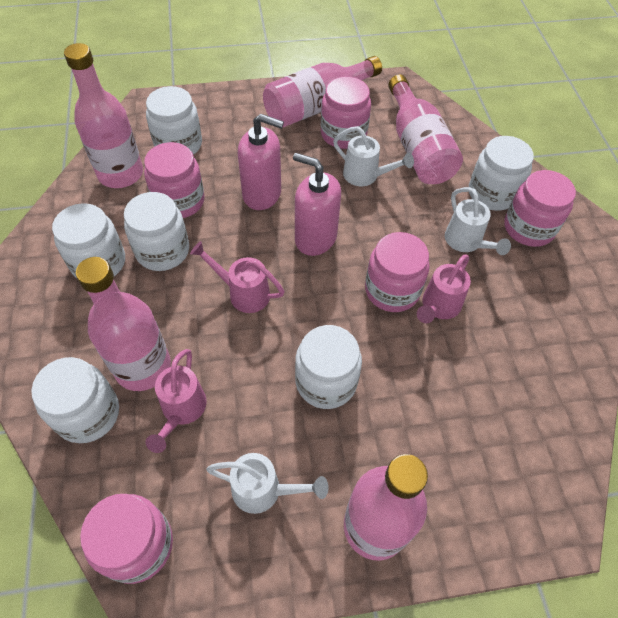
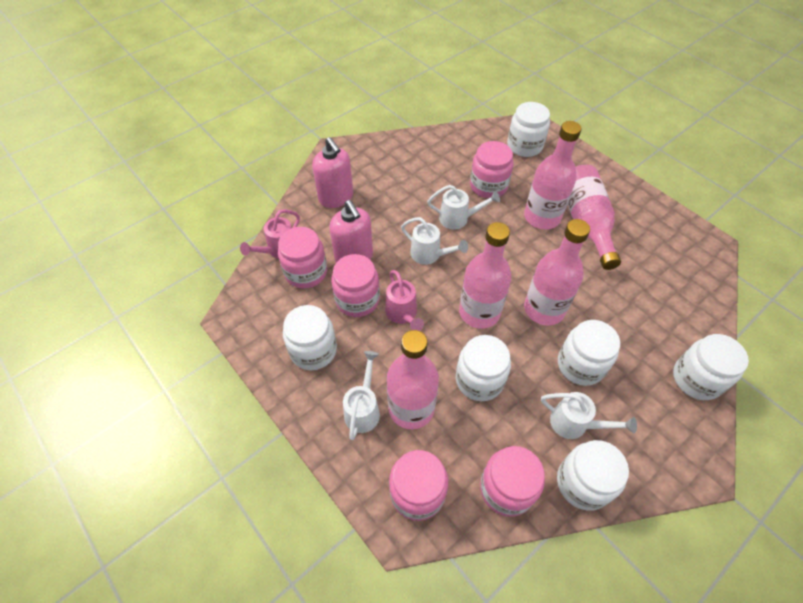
pink watering can: [146,349,207,453] [190,241,284,313] [417,254,471,323] = 3 -> [240,209,300,259] [385,270,424,331] = 2
white watering can: [206,453,329,514] [333,126,414,186] [445,187,511,255] = 3 -> [343,351,380,440] [401,217,468,265] [427,185,500,229] [541,392,637,439] = 4

